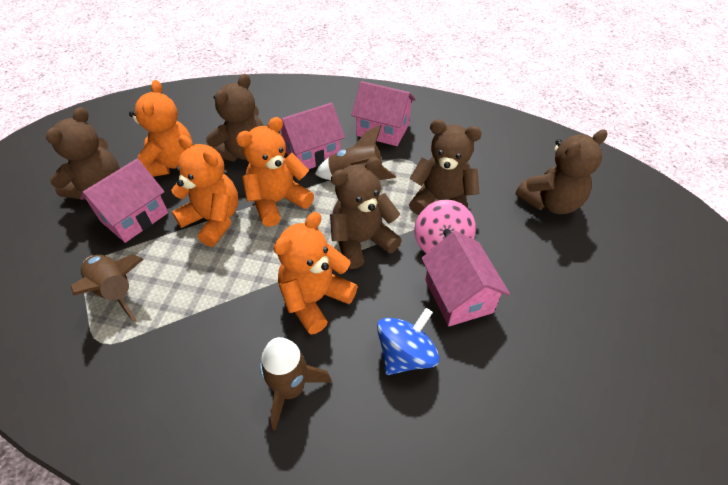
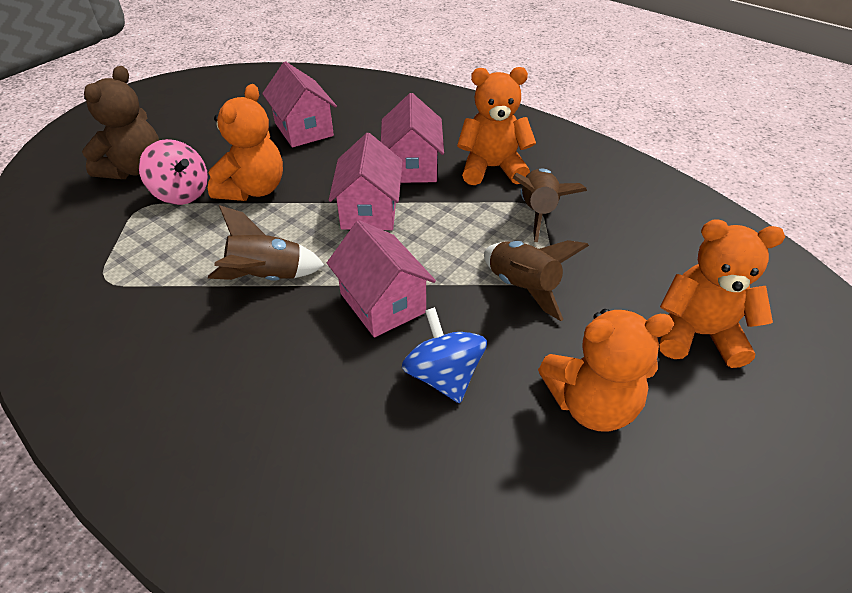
brown teddy bear: [46,107,120,200] [206,74,264,161] [330,157,402,269] [409,119,482,215] [515,129,608,214] = 5 -> [82,66,159,179] = 1

